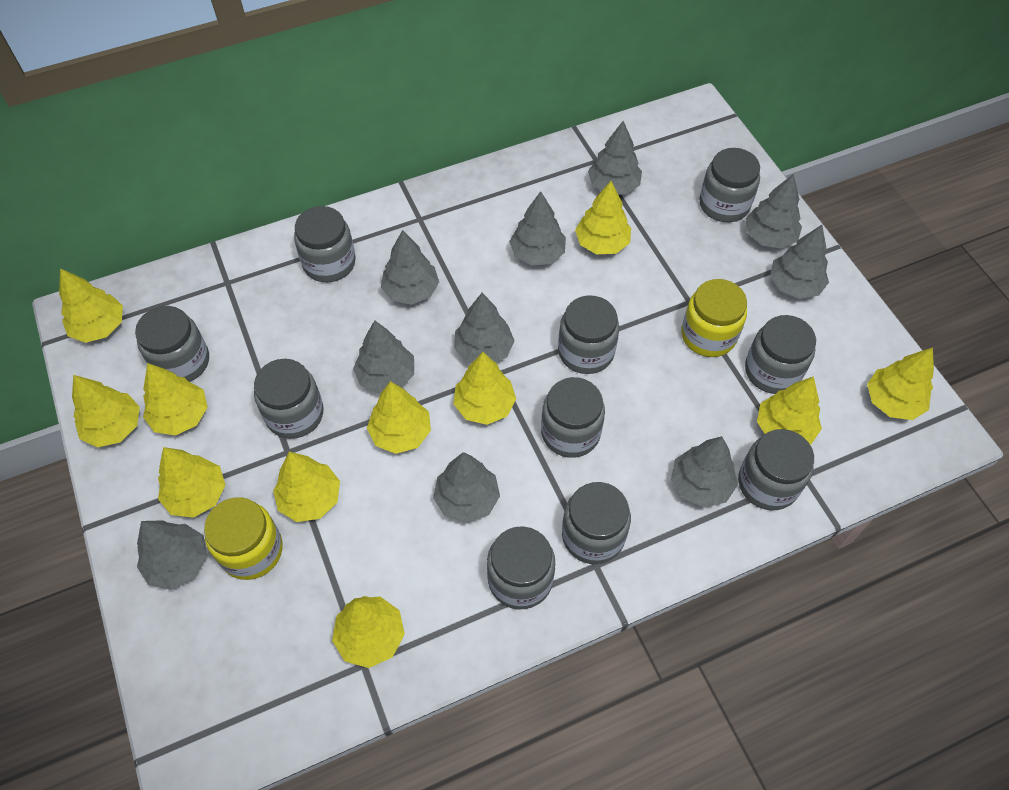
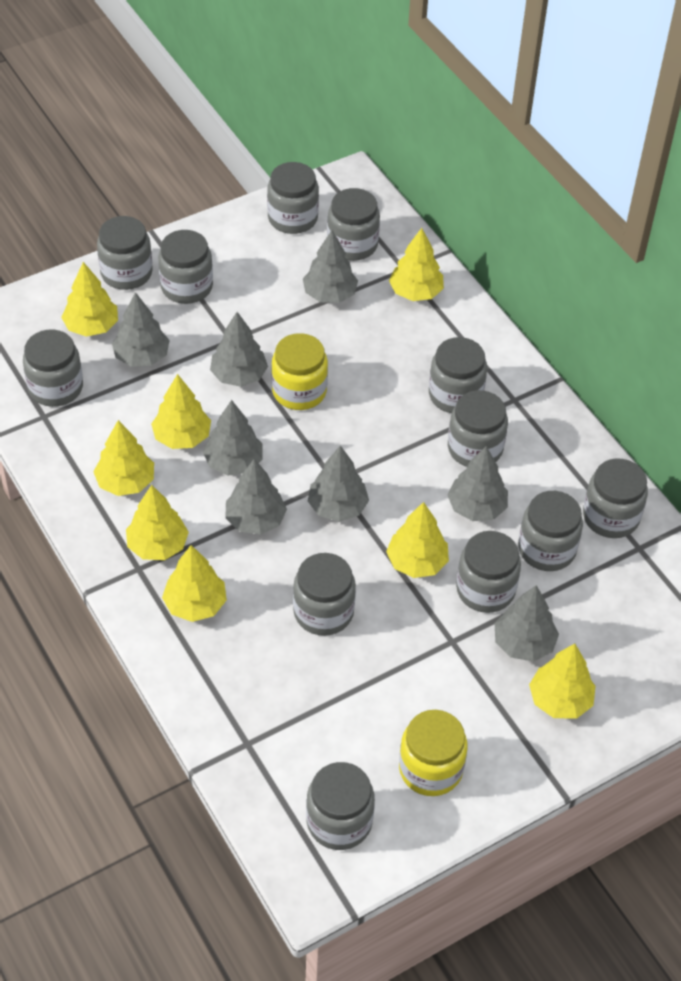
grey jar: [135,306,209,382] [254,359,324,439] [294,206,356,282] [487,526,555,609] [541,377,605,458] [558,295,619,374] [562,482,631,564] [699,148,760,222] [738,429,814,510] [745,315,816,394] = 10 -> [23,330,83,407] [97,216,153,290] [158,230,213,304] [267,162,319,234] [293,553,356,636] [306,762,375,850] [327,188,380,261] [429,337,487,413] [448,390,508,467] [456,531,521,613] [518,491,583,571] [583,458,648,538] = 12
grey tree: [137,520,208,590] [353,320,414,394] [381,230,439,305] [433,452,500,523] [454,293,514,363] [509,191,566,265] [588,121,642,194] [671,436,738,508] [745,174,802,248] [770,225,829,299] = 10 -> [112,292,170,367] [203,400,262,476] [210,312,268,387] [225,459,287,535] [303,230,358,303] [308,445,369,522] [447,446,508,521] [495,585,559,662] = 8
yellow tree: [59,268,123,343] [72,375,140,448] [143,363,208,436] [158,447,225,518] [273,452,340,522] [332,596,405,668] [367,381,431,454] [453,352,516,425] [575,181,631,254] [757,376,822,445] [867,347,934,420] = 11 -> [61,262,118,337] [94,420,154,496] [126,485,189,560] [151,374,211,449] [162,545,227,622] [386,502,449,578] [389,228,444,301] [529,644,596,719] = 8

